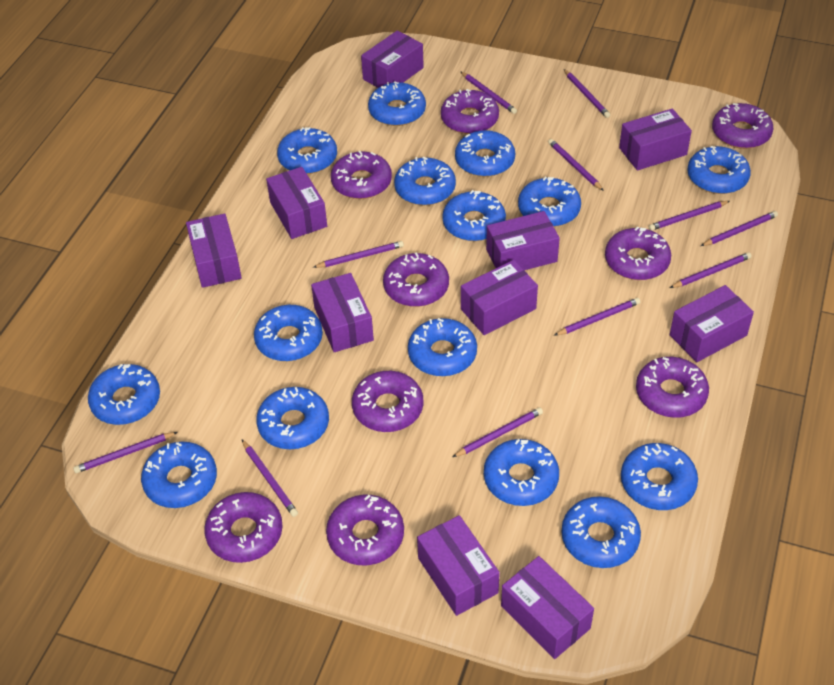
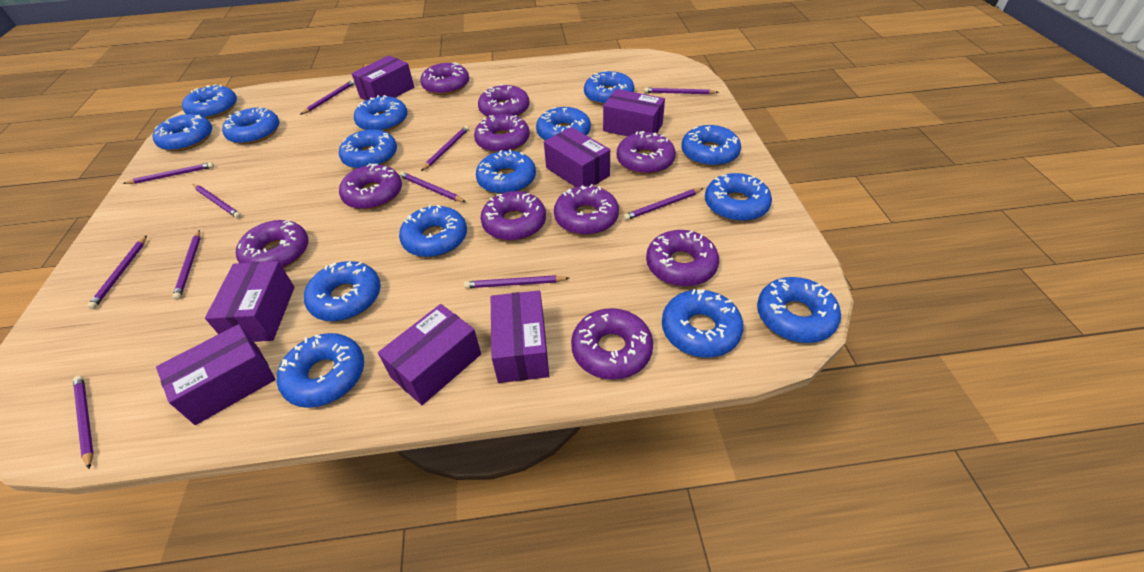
purple box: [186,213,242,288] [266,167,327,239] [311,273,374,352] [361,30,424,88] [417,515,500,616] [461,260,538,335] [486,211,560,270] [501,556,594,659] [619,108,692,171] [670,285,754,362] = 10 -> [156,324,275,425] [205,261,295,342] [351,55,414,100] [378,304,481,405] [491,290,549,383] [544,127,610,187] [603,89,665,136] = 7
purple donut: [204,492,283,563] [326,495,404,565] [331,151,392,199] [352,371,424,432] [383,252,449,307] [441,89,499,134] [605,227,671,280] [636,357,709,418] [712,103,773,149] = 9 -> [236,220,309,269] [339,163,402,210] [420,62,469,95] [474,114,530,153] [478,84,530,117] [480,191,546,241] [554,184,619,235] [571,308,653,380] [617,131,676,174] [646,230,719,287] = 10

